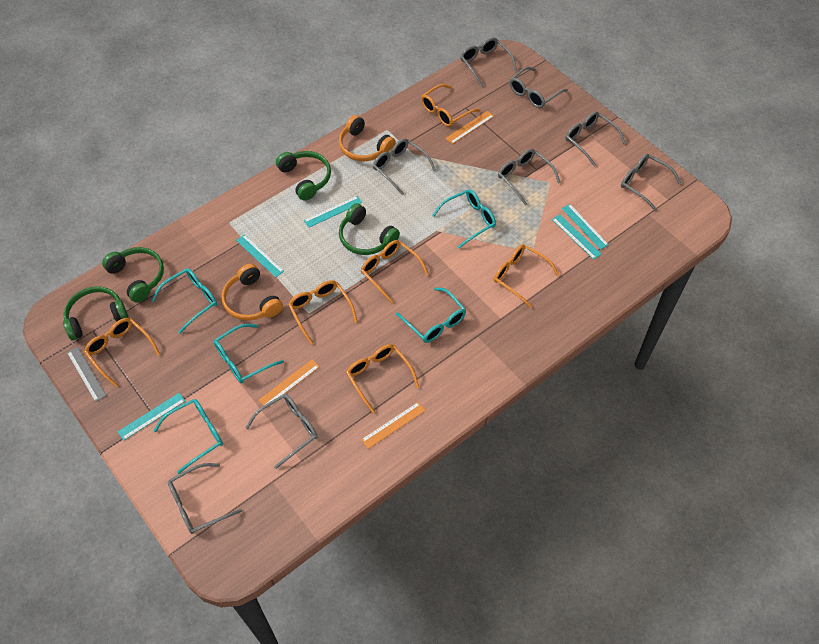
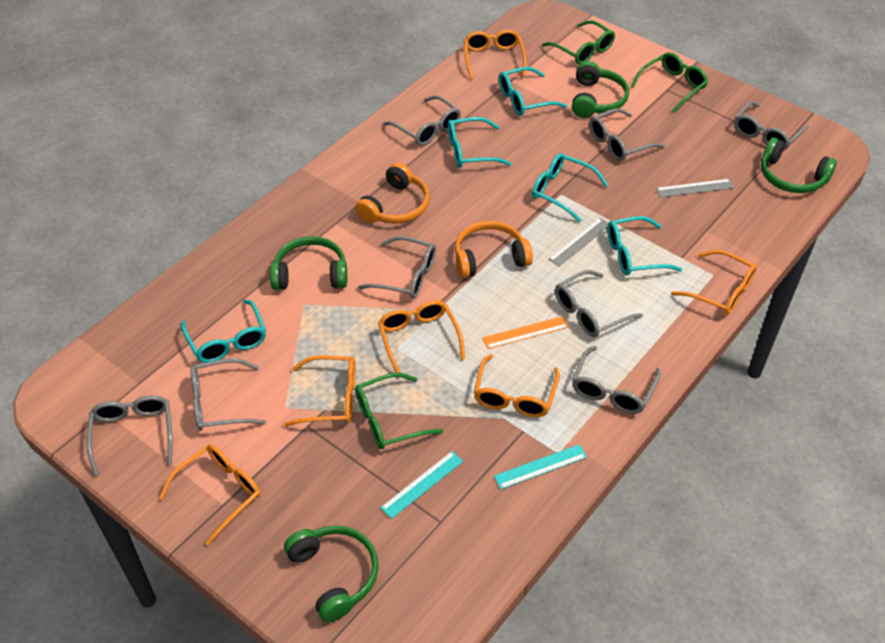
green glasses: none = 0 -> [355,373,443,449] [542,20,615,65] [630,52,708,113] = 3
grey ruler: [67,347,106,402] = 1 -> [548,218,608,267] [656,179,734,198] = 2
orange ruler: [258,359,320,406] [361,402,426,449] [445,111,494,144] = 3 -> [482,316,568,349] = 1
turquoise ruler: [118,393,185,441] [236,234,284,277] [304,196,362,228] [552,214,602,260] [562,204,609,250] = 5 -> [380,451,463,519] [494,444,587,489] = 2

